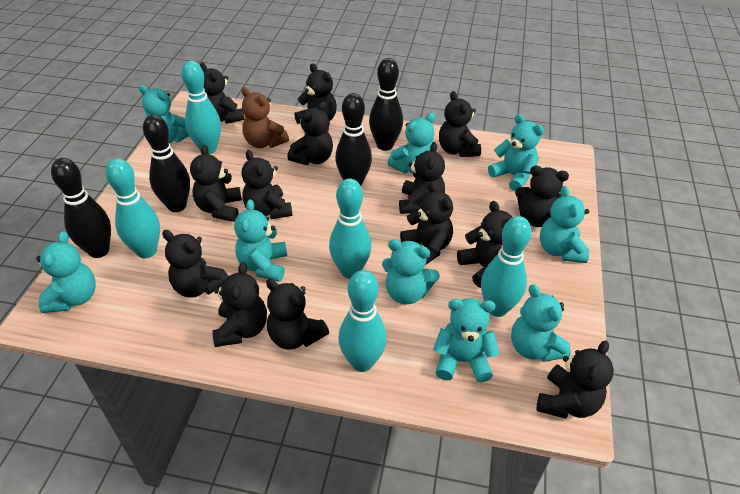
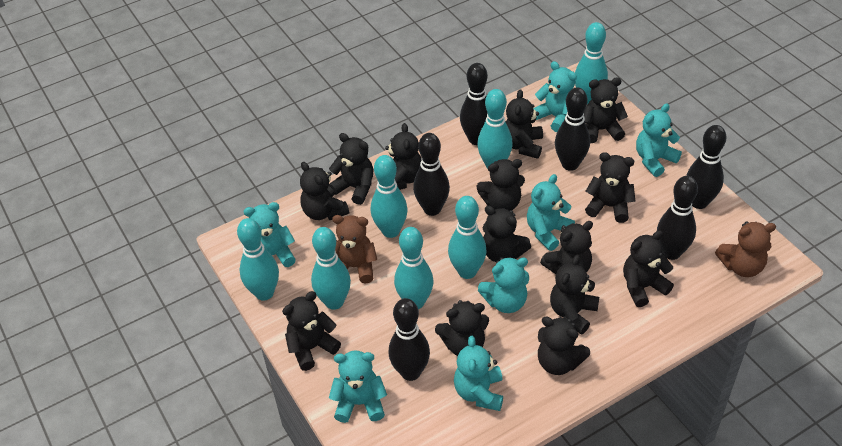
black bowling pin: [51,158,111,258] [143,115,190,212] [335,93,372,186] [369,58,403,151] = 4 -> [389,298,430,381] [413,133,450,216] [460,63,488,145] [555,87,590,171] [657,176,698,260] [686,125,726,209] = 6
brown teddy bear: [242,87,289,148] = 1 -> [332,215,377,283] [715,222,776,277] = 2
turquoise bowling pin: [106,158,160,258] [181,61,221,154] [329,178,371,279] [339,270,387,372] [481,216,532,317] = 5 -> [237,218,279,301] [311,227,351,310] [371,155,408,238] [394,227,434,309] [448,196,487,279] [477,89,513,169] [575,22,608,105] = 7
turquoise teddy bear: [36,231,96,313] [139,85,189,143] [234,199,287,282] [382,239,440,304] [387,113,435,174] [433,298,500,382] [488,114,544,191] [511,284,571,362] [540,186,589,263] = 9 -> [244,202,296,267] [329,350,387,423] [454,336,503,411] [478,257,529,313] [527,174,575,251] [533,61,577,132] [636,103,682,177] = 7

